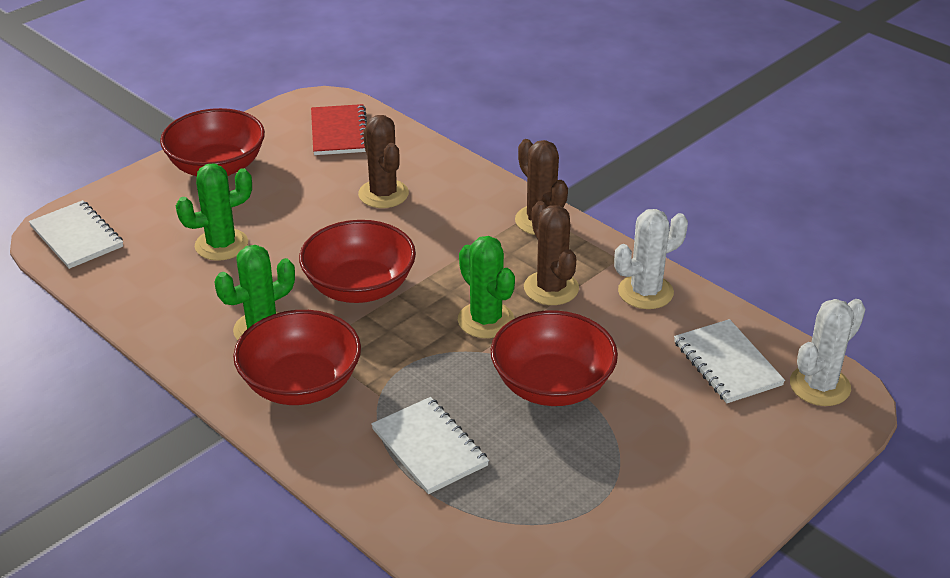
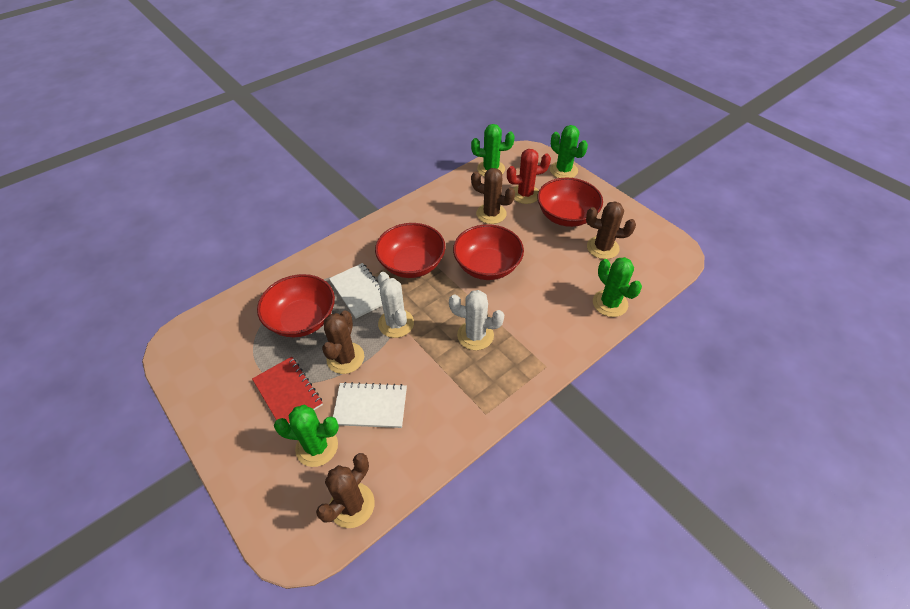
brown cactus: [358,115,409,208] [515,139,568,235] [524,201,579,305] = 3 -> [316,453,375,528] [322,310,364,374] [471,168,515,224] [586,201,636,259] = 4
green cactus: [176,164,252,261] [214,245,295,340] [458,236,515,338] = 3 -> [274,404,339,467] [471,124,514,177] [550,125,588,178] [593,257,642,317] = 4
red cactus: none = 0 -> [507,149,551,204] = 1
white notebook: [29,200,123,269] [371,397,489,494] [674,319,785,403] = 3 -> [329,263,382,319] [333,382,407,428] = 2

